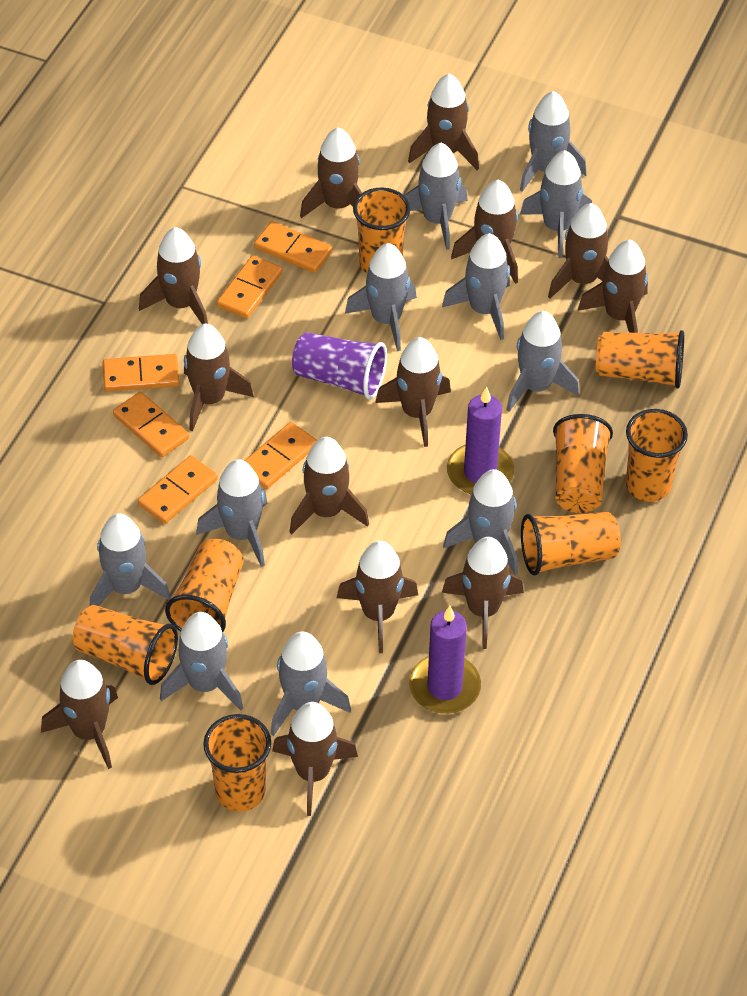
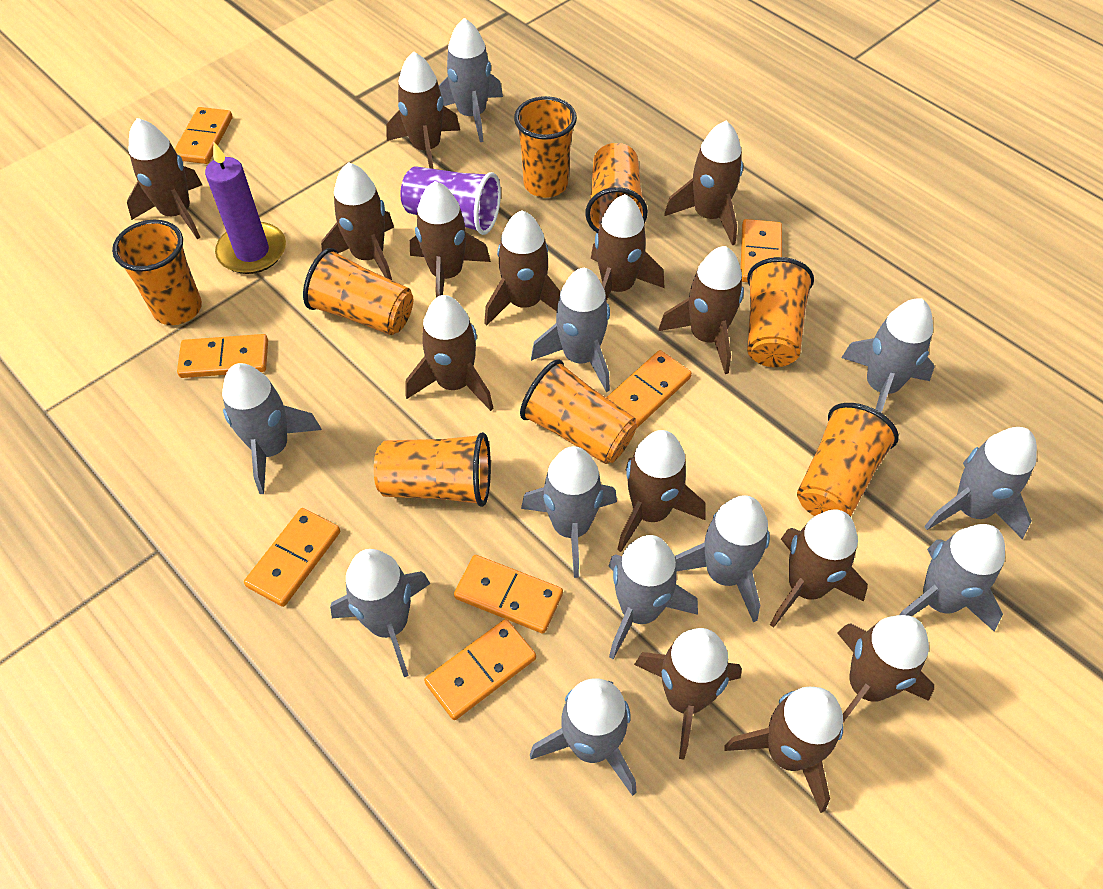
brown rocket: [41,660,118,769] [139,227,208,324] [184,324,254,431] [272,702,358,816] [289,437,369,535] [300,127,362,218] [337,541,418,653] [375,337,451,447] [408,73,479,170] [442,537,524,649] [451,179,518,284] [548,203,609,298] [577,240,648,333] = 13 -> [127,118,202,239] [321,162,394,280] [386,52,460,169] [405,295,494,411] [410,181,491,298] [484,210,561,326] [591,194,665,301] [617,430,706,552] [634,628,742,760] [658,246,744,374] [664,121,743,246] [724,687,843,813] [770,509,868,628] [837,615,934,722] = 14
orange domino: [103,354,179,392] [113,392,189,457] [138,455,218,524] [217,255,283,319] [244,422,317,489] [254,221,332,273] = 6 -> [174,107,233,164] [177,334,268,378] [244,508,340,607] [424,619,536,720] [454,555,563,633] [606,350,692,428] [741,219,782,282] = 7
purple candle: [409,606,481,714] [447,387,514,495] = 2 -> [205,142,286,274] = 1

